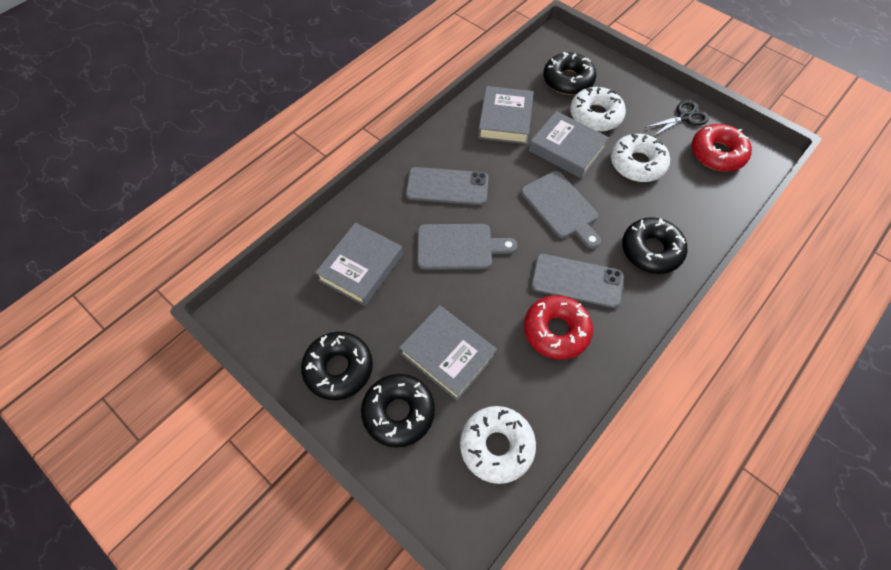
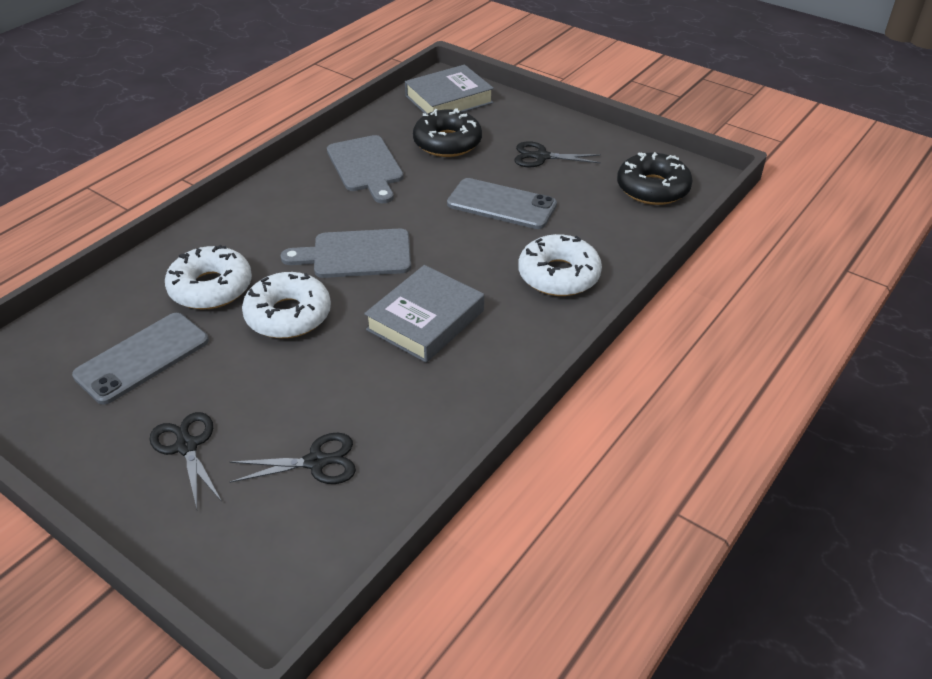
black donut: [301,332,373,400] [361,374,435,448] [543,52,596,95] [622,217,688,274] = 4 -> [413,108,482,157] [617,152,693,205] = 2
black scissors: [645,100,709,136] = 1 -> [149,412,222,509] [230,433,356,484] [514,141,601,167] = 3
grey book: [315,223,403,306] [399,305,497,400] [478,86,534,144] [529,111,609,178] = 4 -> [364,265,484,363] [405,65,494,114] = 2
red donut: [524,295,593,360] [692,124,752,172] = 2 -> none = 0

